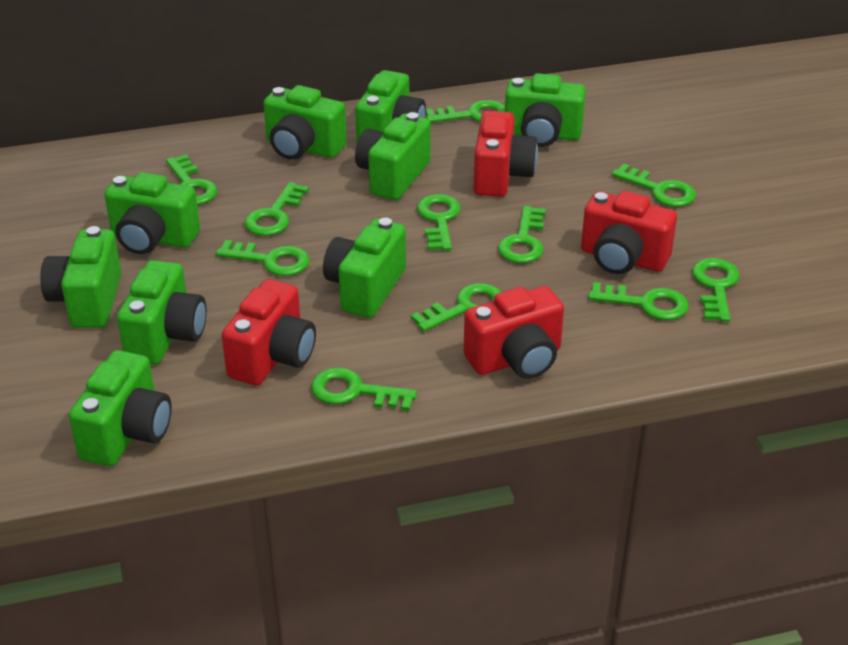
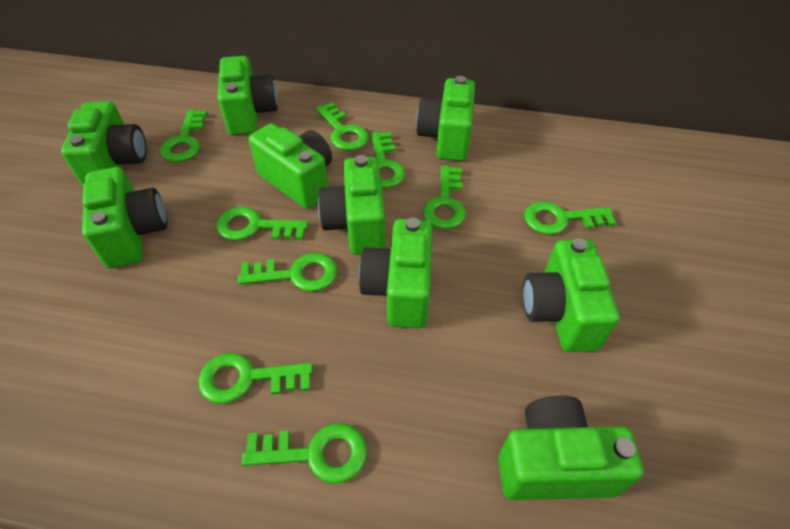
green key: [166,154,217,205] [216,240,310,276] [245,182,309,236] [311,367,417,411] [411,283,501,332] [417,194,461,251] [426,100,505,123] [498,206,546,263] [588,282,689,320] [612,164,696,207] [692,258,740,322] = 11 -> [160,110,207,162] [198,353,313,404] [216,207,308,241] [238,253,337,292] [242,423,367,484] [316,102,369,151] [371,132,405,188] [423,166,466,229] [524,201,616,235] = 9
red camera: [222,279,316,386] [463,286,564,379] [474,111,538,197] [581,191,677,274] = 4 -> none = 0

